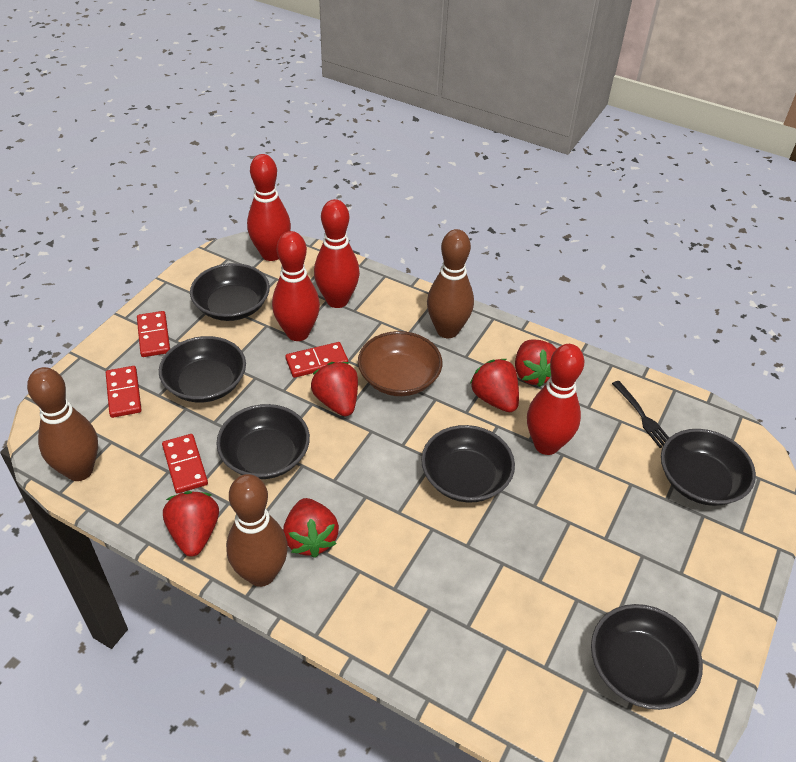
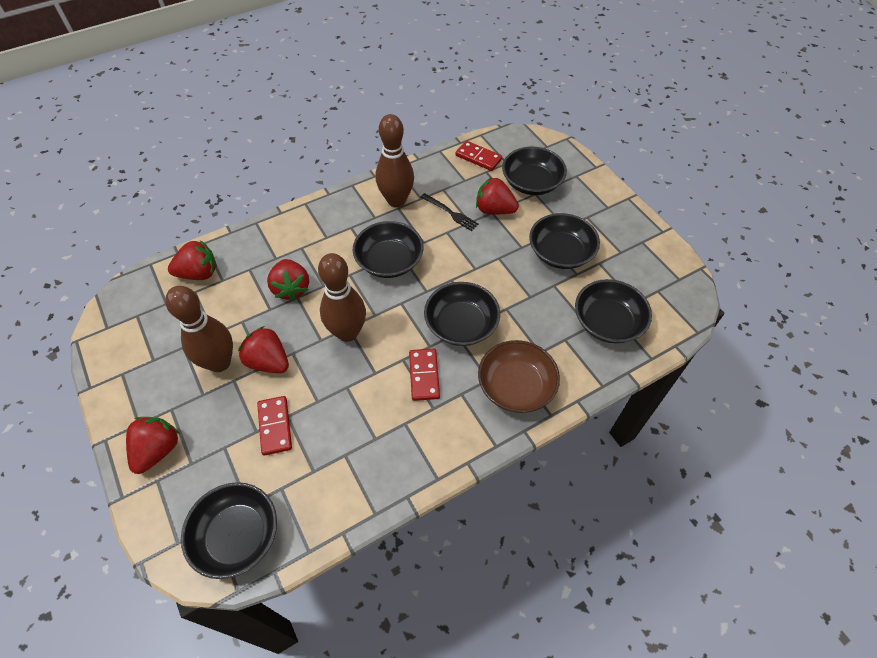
red bowling pin: [247,154,291,261] [272,231,320,341] [314,199,360,308] [527,344,584,455] = 4 -> none = 0
red domino: [106,366,142,418] [137,311,170,357] [162,434,208,493] [285,342,348,378] = 4 -> [257,396,292,456] [409,349,440,401] [455,141,502,171] = 3

